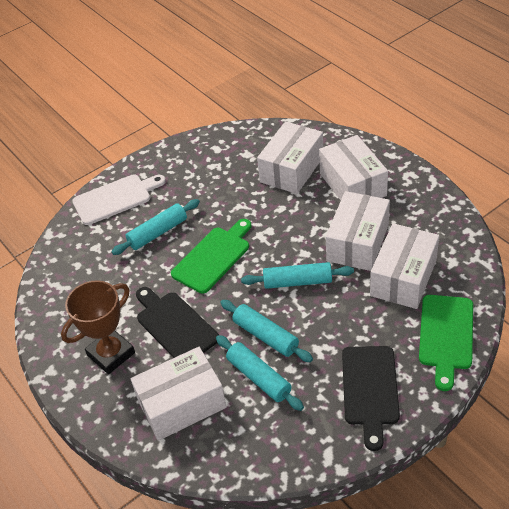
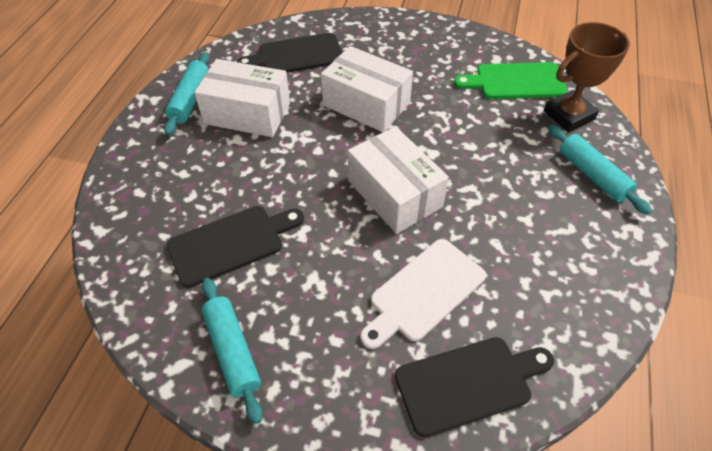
black cutting board: [136,287,219,358] [342,346,400,451] = 2 -> [167,206,304,288] [237,33,343,73] [395,337,554,437] = 3
green cutting board: [171,219,251,294] [419,295,473,391] = 2 -> [454,62,568,99] = 1
turquoise rolling pin: [111,199,200,255] [216,335,304,411] [220,300,313,362] [241,262,354,289] = 4 -> [164,52,209,135] [202,278,263,424] [548,125,652,215] = 3
white box: [130,347,226,441] [257,121,323,194] [319,135,388,201] [326,191,390,271] [370,223,439,309] = 5 -> [194,59,290,137] [321,46,413,132] [348,126,449,234] = 3

